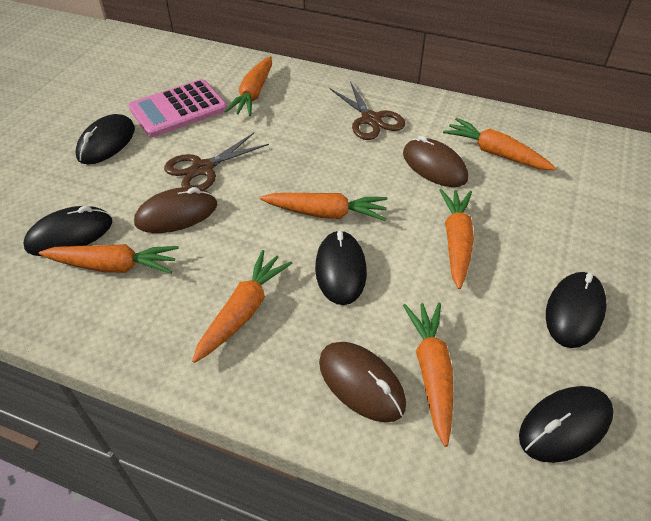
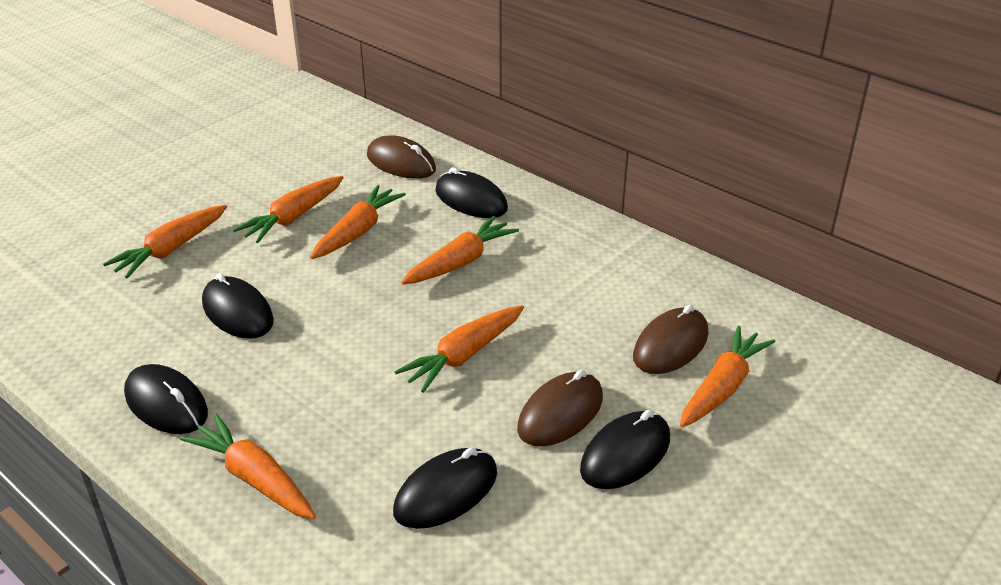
brown scissors: [164,133,269,190] [330,81,405,140] = 2 -> none = 0
pink calculator: [129,79,227,137] = 1 -> none = 0

